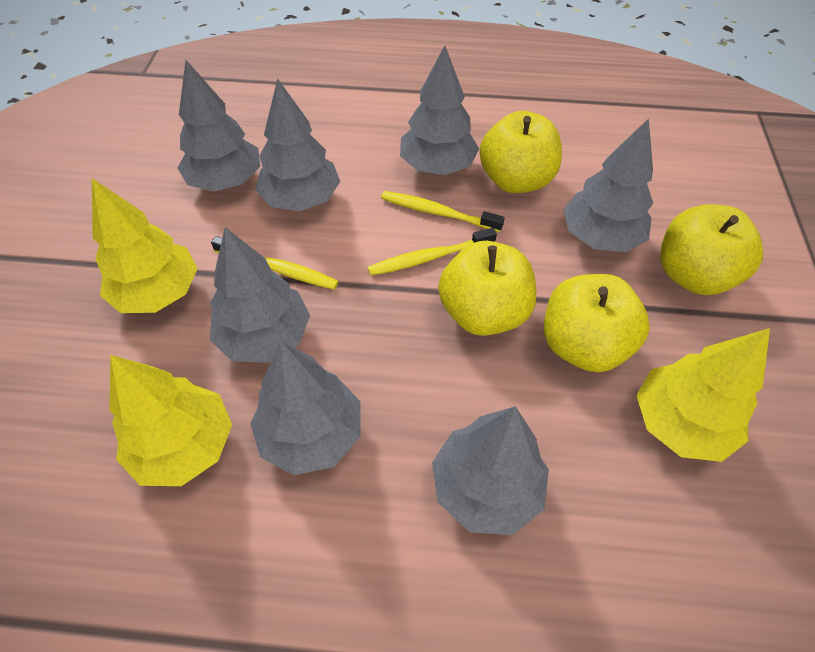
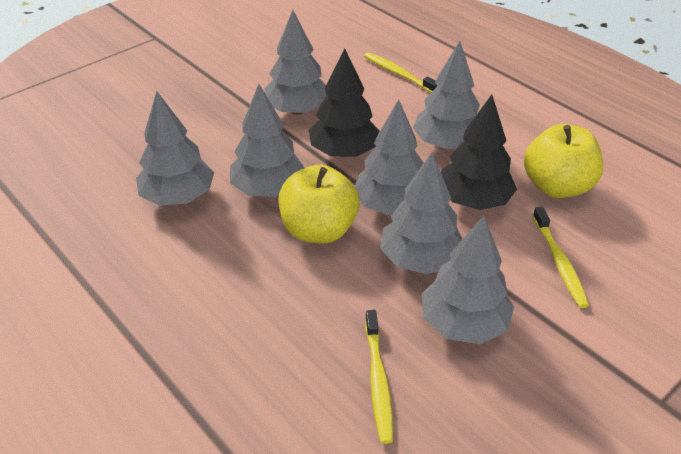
black tree: none = 0 -> [309,48,380,157] [441,95,517,210] = 2
yellow apple: [438,241,536,336] [479,111,562,193] [544,274,650,372] [660,204,763,295] = 4 -> [279,165,360,243] [524,124,603,198] = 2
yellow tree: [92,178,198,313] [110,355,232,486] [636,328,770,462] = 3 -> none = 0

